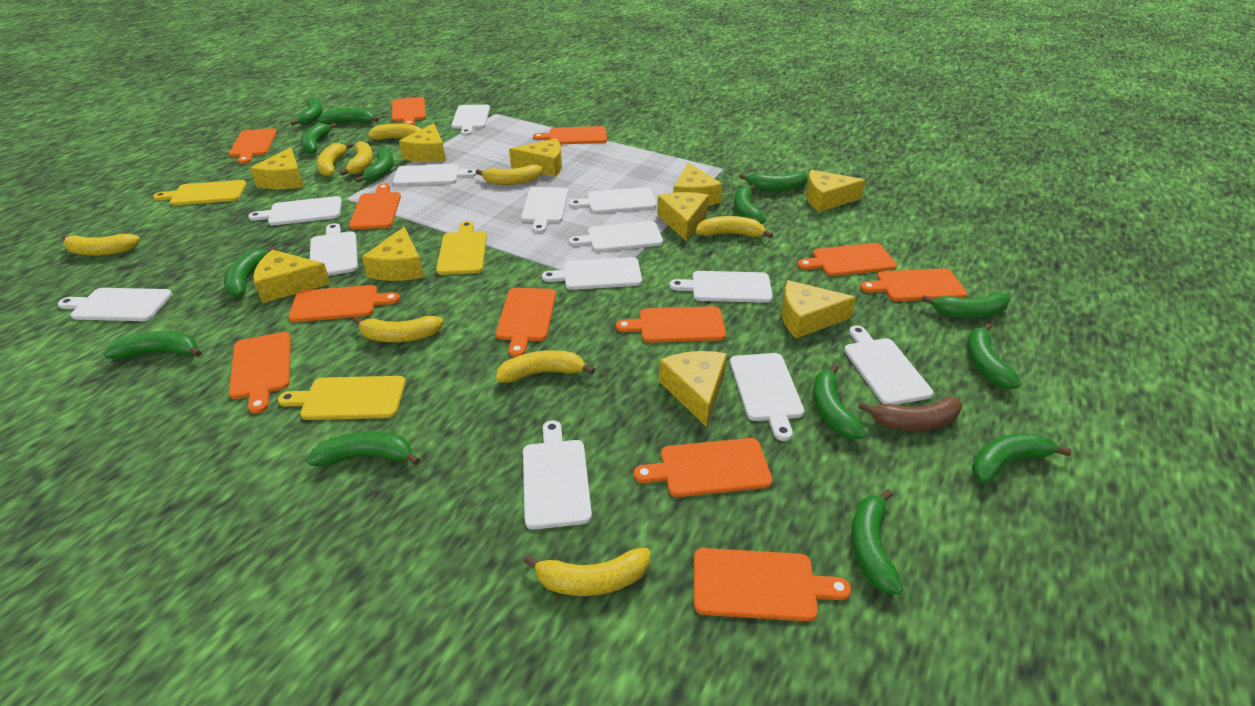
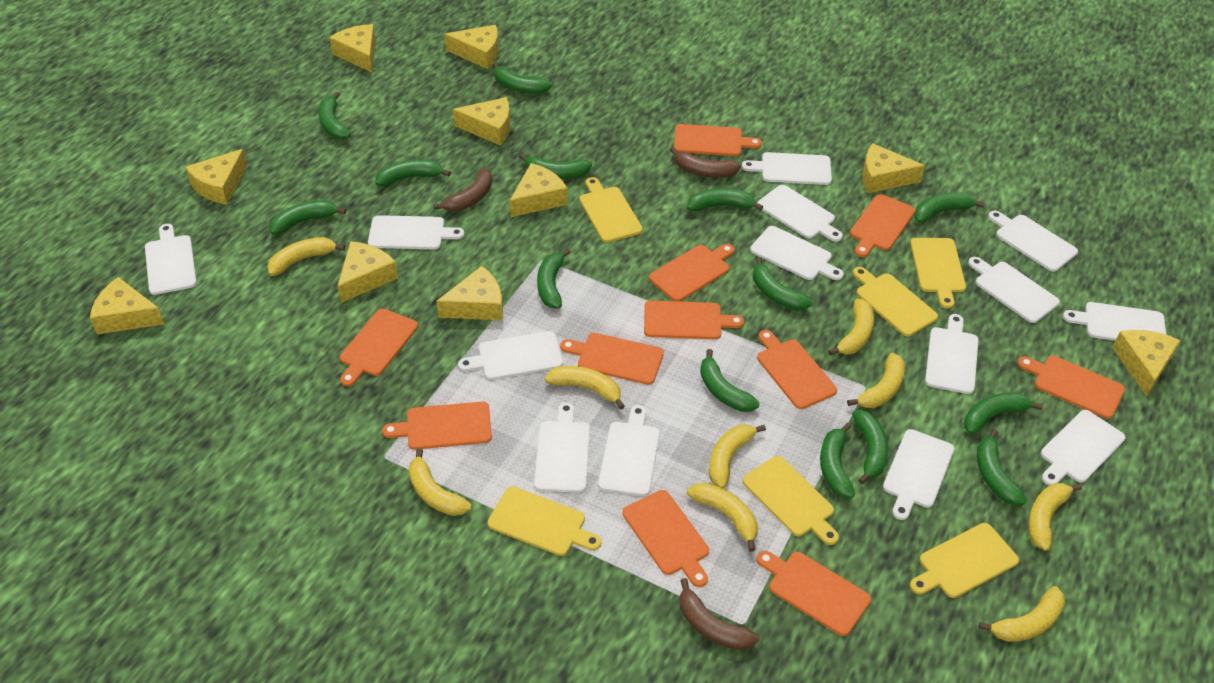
brown banana: [858,396,962,431] = 1 -> [433,168,492,212] [670,147,741,178] [679,578,759,650] = 3
orange cutting board: [229,128,277,164] [229,332,291,413] [288,285,400,322] [349,183,401,229] [392,97,426,125] [496,288,556,357] [533,126,607,144] [616,306,726,343] [634,438,772,497] [694,548,851,622] [797,243,897,276] [860,268,967,301] = 12 -> [340,309,418,386] [382,401,492,450] [560,333,664,385] [623,490,709,587] [644,301,744,339] [649,244,735,302] [674,124,762,156] [757,330,837,409] [757,551,871,636] [850,194,916,257] [1018,356,1125,419] = 11
white cutting board: [58,288,172,321] [248,196,342,225] [310,223,358,276] [393,164,477,186] [451,105,490,136] [521,187,568,233] [523,420,592,530] [542,257,642,290] [569,187,656,213] [569,221,663,252] [670,271,773,303] [730,353,804,441] [844,325,934,405] = 13 -> [145,224,197,295] [368,215,464,249] [458,331,563,380] [534,402,590,493] [598,405,660,496] [742,152,832,185] [750,226,844,280] [757,185,843,242] [883,429,954,520] [925,314,978,394] [968,257,1060,323] [988,211,1078,272] [1041,410,1125,486] [1063,302,1167,341] = 14
yellow cutting board: [153,180,247,206] [278,376,406,420] [436,221,487,275] = 3 -> [488,486,602,556] [579,177,643,243] [743,456,839,545] [853,267,938,336] [910,238,966,309] [910,523,1019,598] = 6

